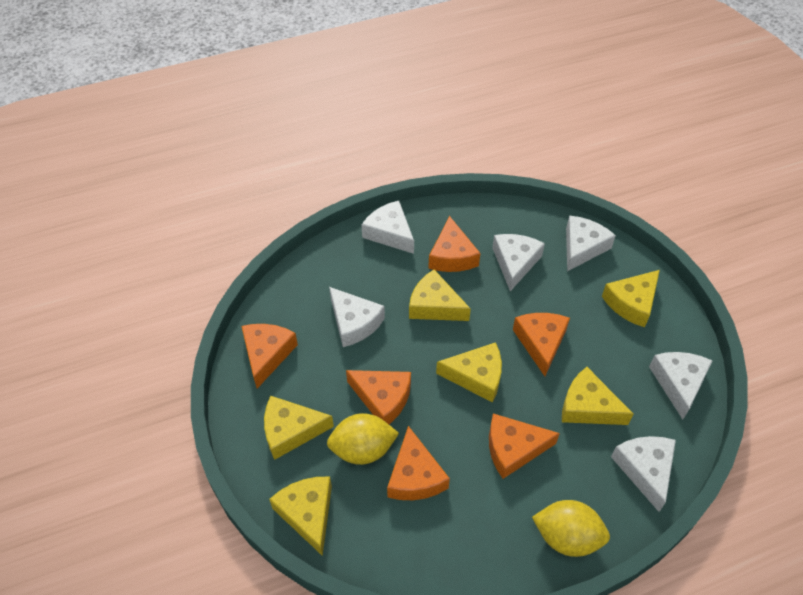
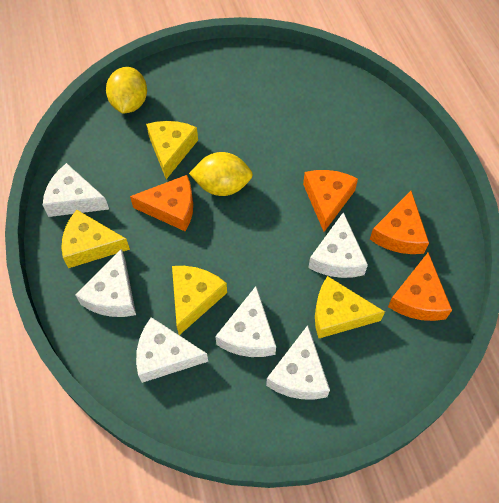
orange cheese: [241,324,298,388] [346,370,411,424] [387,426,450,500] [428,216,480,272] [489,414,560,479] [513,313,570,376] = 6 -> [130,175,193,231] [303,170,358,232] [370,191,429,254] [388,252,452,321] = 4
yellow cheese: [264,396,334,460] [269,477,332,556] [409,269,471,321] [436,342,502,403] [562,367,634,425] [602,270,660,327] = 6 -> [61,210,130,268] [146,121,198,179] [172,266,227,335] [315,276,385,339] = 4

